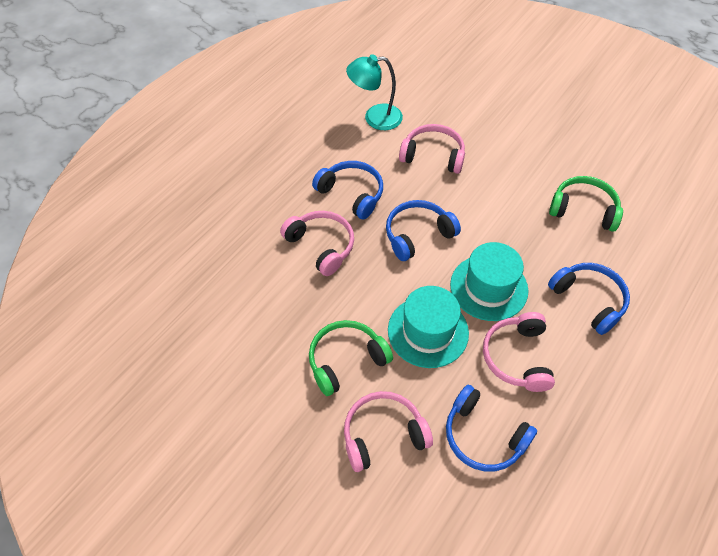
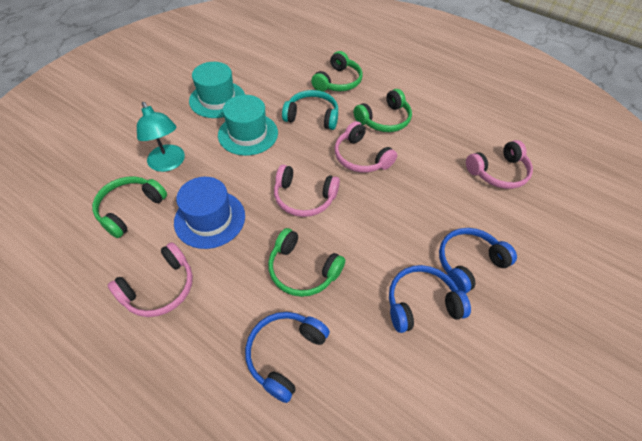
blue hat: none = 0 -> [174,177,245,249] = 1
blue headphones: [312,161,383,219] [386,200,461,261] [446,385,537,472] [548,263,630,335] = 4 -> [245,312,330,403] [389,265,471,333] [439,228,517,294] = 3
green headphones: [309,320,393,396] [549,176,623,232] = 2 -> [92,176,167,238] [268,228,345,297] [311,51,363,92] [354,89,412,132] = 4
turquoise headphones: none = 0 -> [282,90,338,130] = 1

